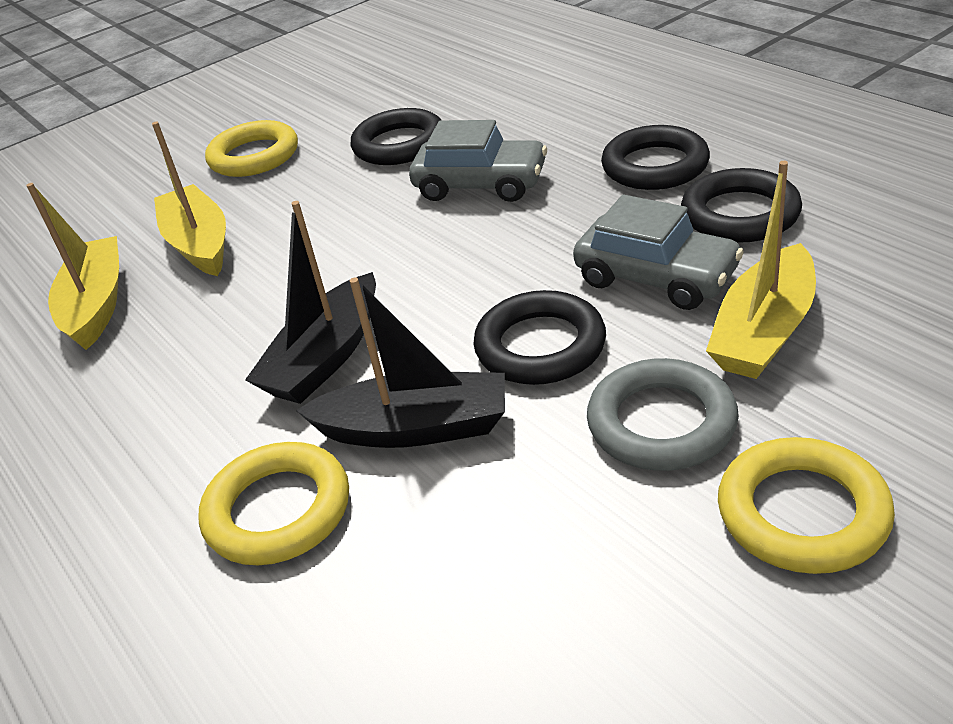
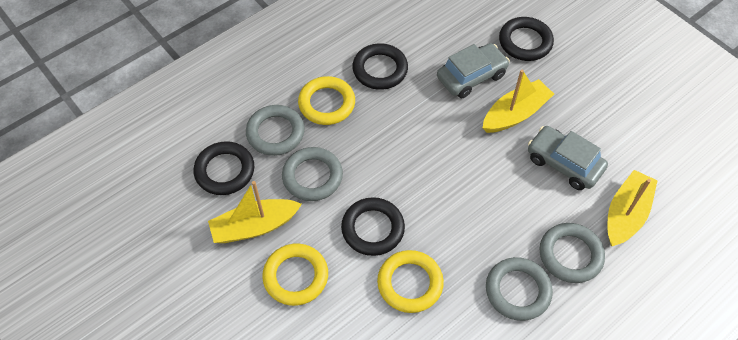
black boat: [245,201,376,404] [296,277,505,448] = 2 -> none = 0
grey ring: [587,358,739,471] = 1 -> [246,105,305,156] [282,147,343,201] [486,257,553,321] [540,223,605,283] = 4

